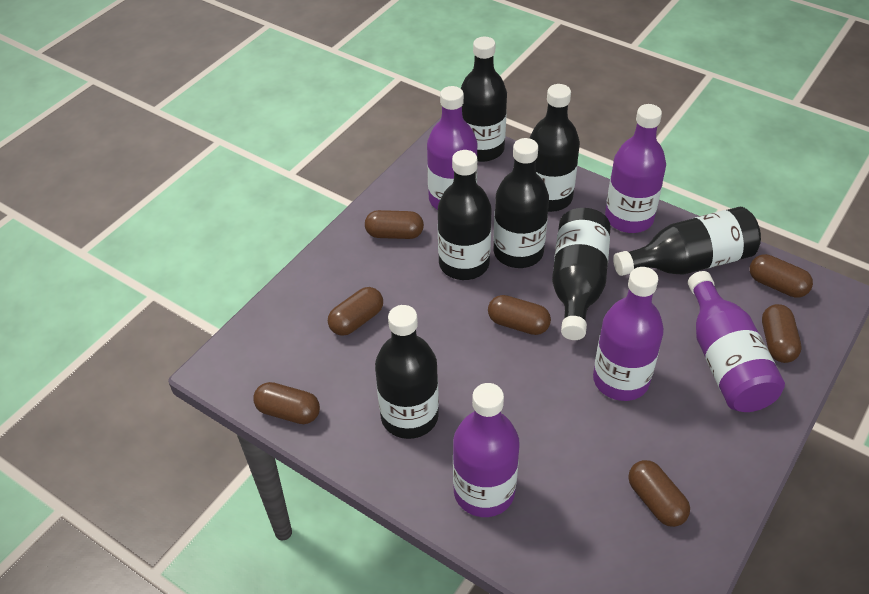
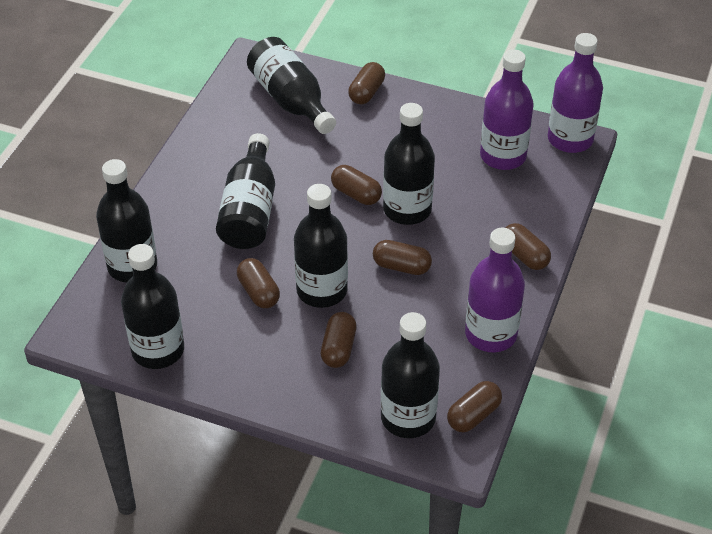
purple bottle: [427,86,478,210] [453,383,520,517] [593,267,664,401] [605,104,666,233] [688,271,785,412] = 5 -> [465,228,525,352] [480,49,534,170] [548,33,603,153] = 3

